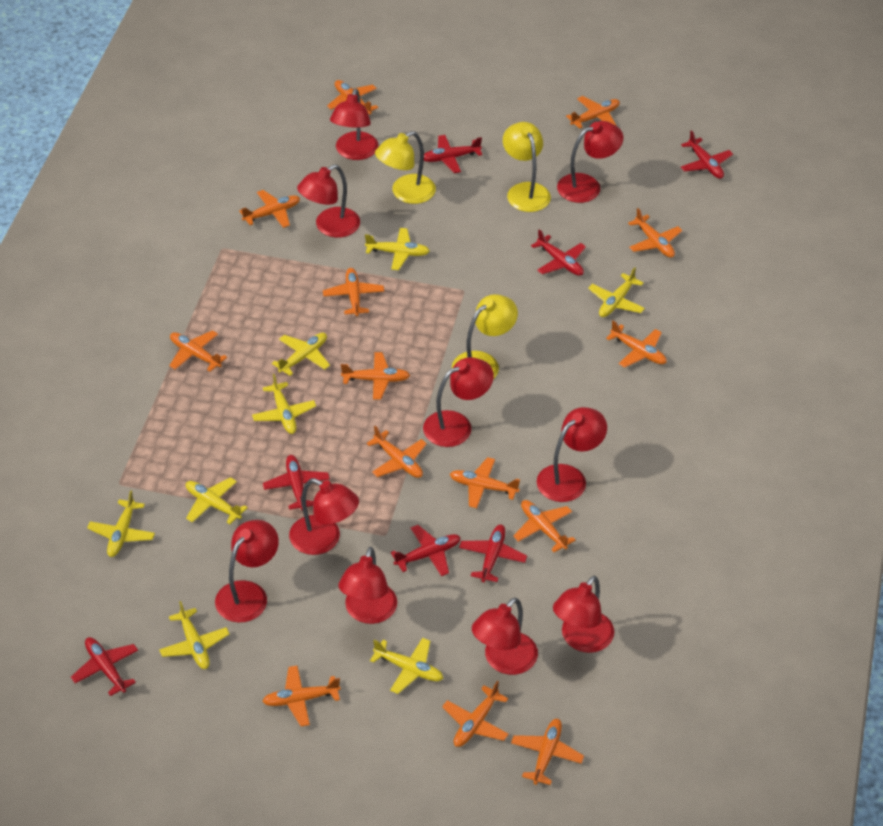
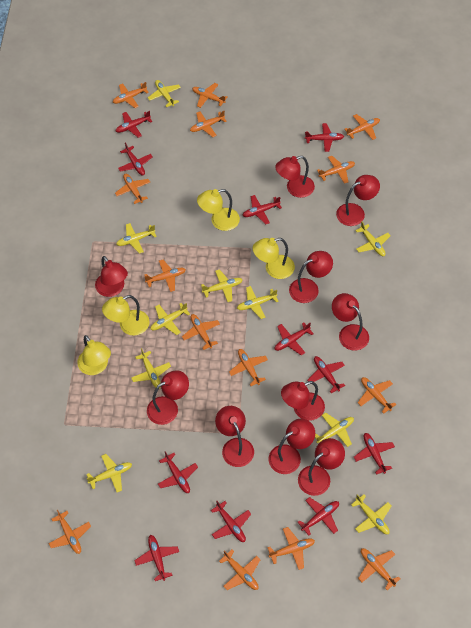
red plane: [71,637,138,696] [263,455,330,511] [391,525,461,576] [424,135,482,173] [459,524,527,582] [531,229,586,276] [681,130,733,179] = 7 -> [116,111,152,138] [118,142,153,175] [134,535,179,581] [158,451,198,493] [211,501,251,542] [242,195,282,224] [274,323,314,355] [298,497,339,536] [305,123,344,152] [307,356,345,393] [354,433,395,475] = 11
yellow lamp: [375,131,436,204] [452,294,518,378] [503,122,551,212] = 3 -> [77,335,111,375] [102,295,150,336] [197,189,240,231] [253,238,295,279] = 4
yellow plane: [87,491,155,557] [159,601,229,669] [186,477,248,524] [252,374,316,434] [272,333,330,376] [365,228,430,270] [370,638,443,694] [588,267,645,317] = 8 -> [86,454,132,492] [116,223,157,254] [131,348,171,389] [148,80,181,107] [150,303,190,335] [201,269,243,302] [237,286,279,319] [315,413,354,447] [351,494,391,534] [356,222,391,256] = 10

